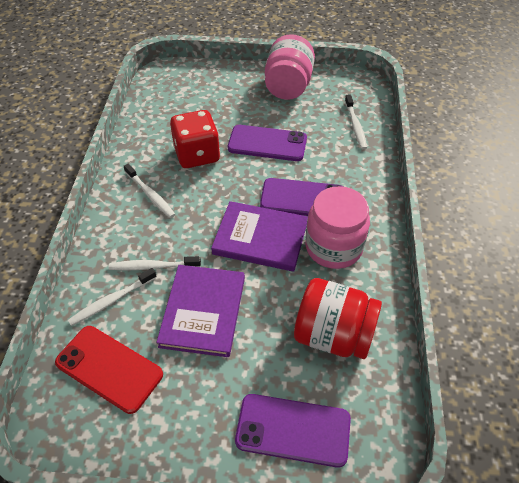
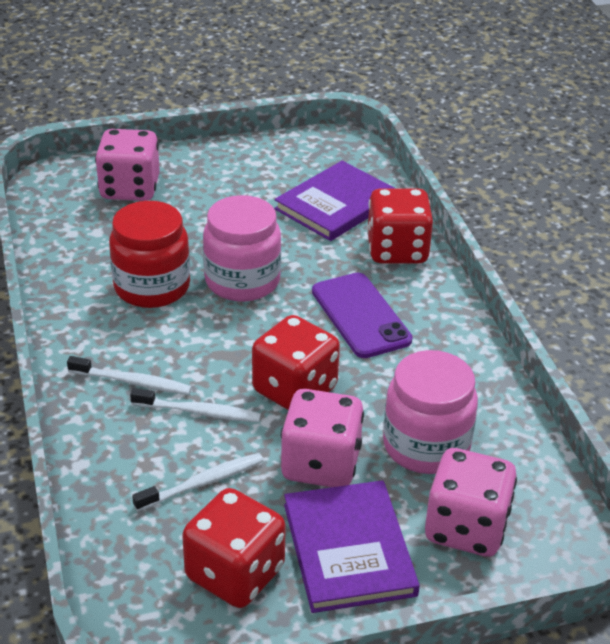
pink dice: none = 0 -> [95,129,160,201] [281,389,364,487] [425,448,517,557] = 3
purple phone: [228,125,307,161] [235,394,351,468] [260,178,343,216] = 3 -> [312,273,412,358] = 1
red dice: [170,110,220,168] = 1 -> [182,488,286,608] [252,315,340,410] [367,188,433,263] = 3
red phone: [55,326,163,414] = 1 -> none = 0
white toothbrush: [68,268,157,326] [109,256,201,270] [124,164,175,218] [345,94,367,150] = 4 -> [67,356,192,395] [130,388,261,422] [132,453,264,511] = 3

